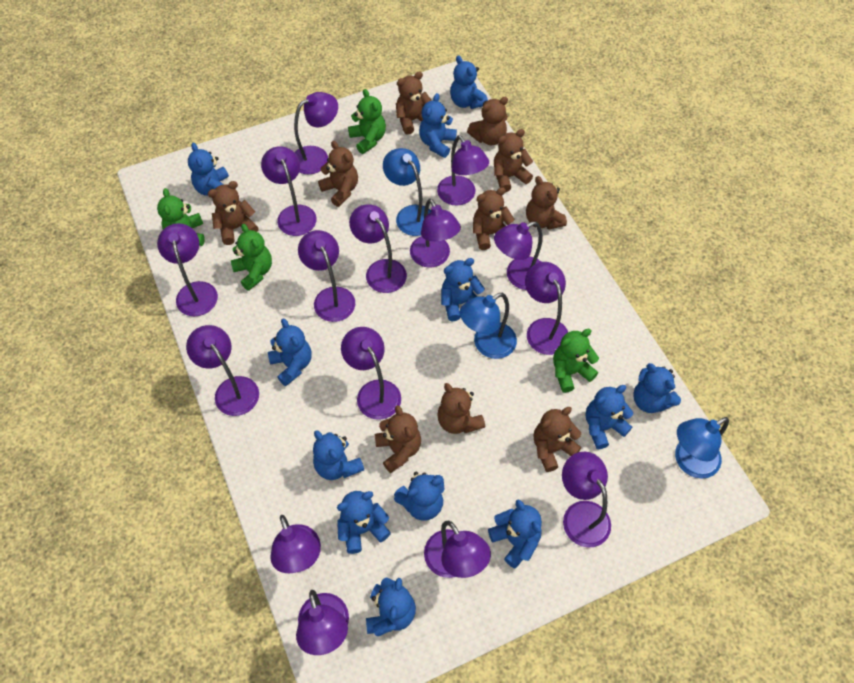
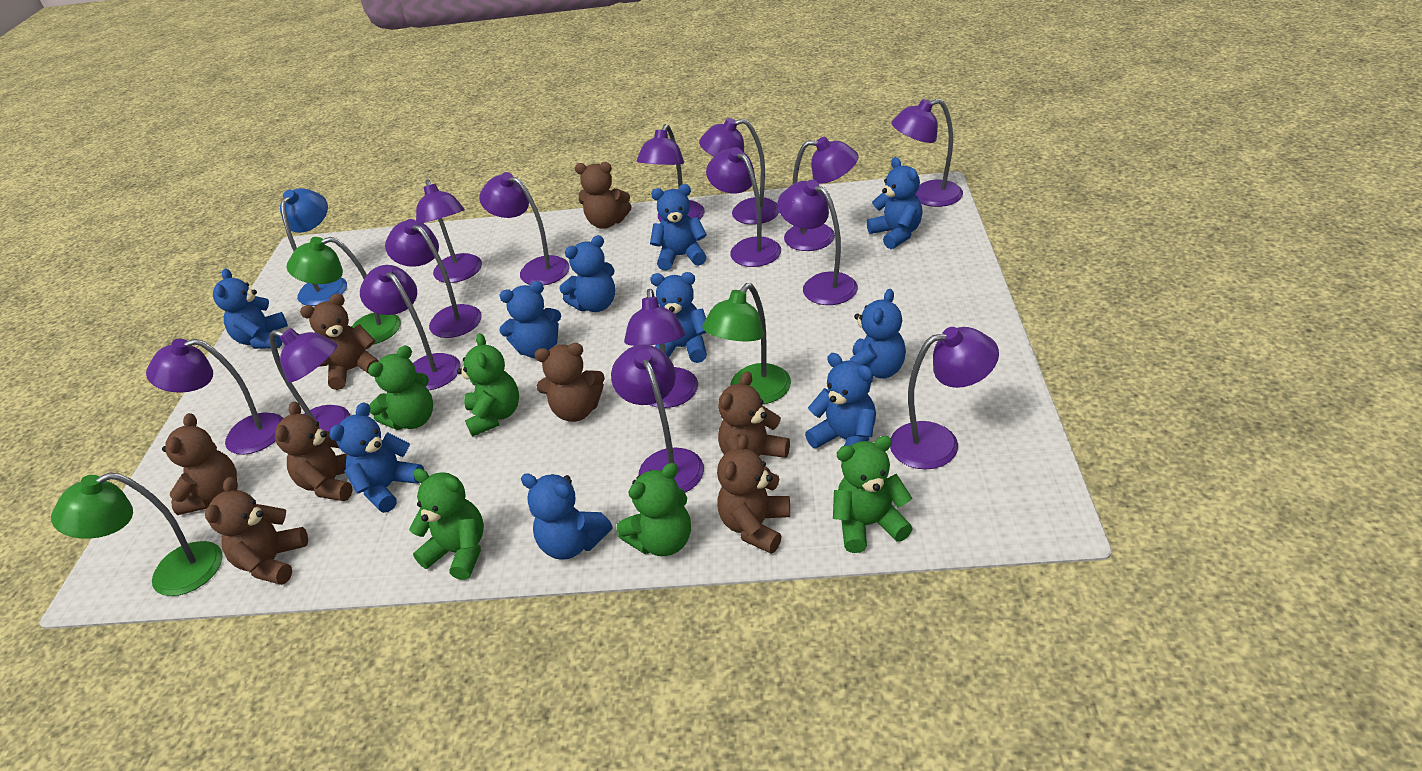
blue lamp: [383,148,431,236] [460,293,517,359] [675,417,729,479] = 3 -> [280,188,347,306] = 1
blue teddy bear: [188,143,229,196] [268,318,311,386] [313,430,364,480] [337,491,391,554] [366,577,416,636] [394,471,444,520] [419,93,457,158] [441,258,485,321] [450,55,488,109] [488,500,542,569] [586,385,633,449] [633,363,681,413] = 12 -> [213,268,288,349] [329,402,424,513] [499,281,561,358] [521,473,613,560] [560,235,615,312] [650,184,707,270] [650,272,707,363] [805,353,876,448] [850,289,906,383] [867,157,923,249] = 10
brown teddy bear: [208,181,259,245] [318,141,358,207] [375,405,421,473] [396,71,432,135] [437,383,485,434] [467,97,508,145] [473,187,515,250] [494,129,533,192] [526,176,567,230] [533,407,581,472] = 10 -> [162,413,237,515] [205,477,308,585] [275,402,353,501] [300,294,379,390] [534,343,605,422] [575,162,632,229] [717,434,790,554] [718,371,790,472] = 8
green lamp: none = 0 -> [51,473,223,596] [287,237,401,345] [702,283,791,404] = 3
green teddy bear: [157,188,205,246] [231,224,272,291] [348,89,386,154] [553,329,599,393] = 4 -> [368,345,433,430] [409,468,484,580] [457,333,519,437] [617,463,691,556] [833,436,913,553] = 5

